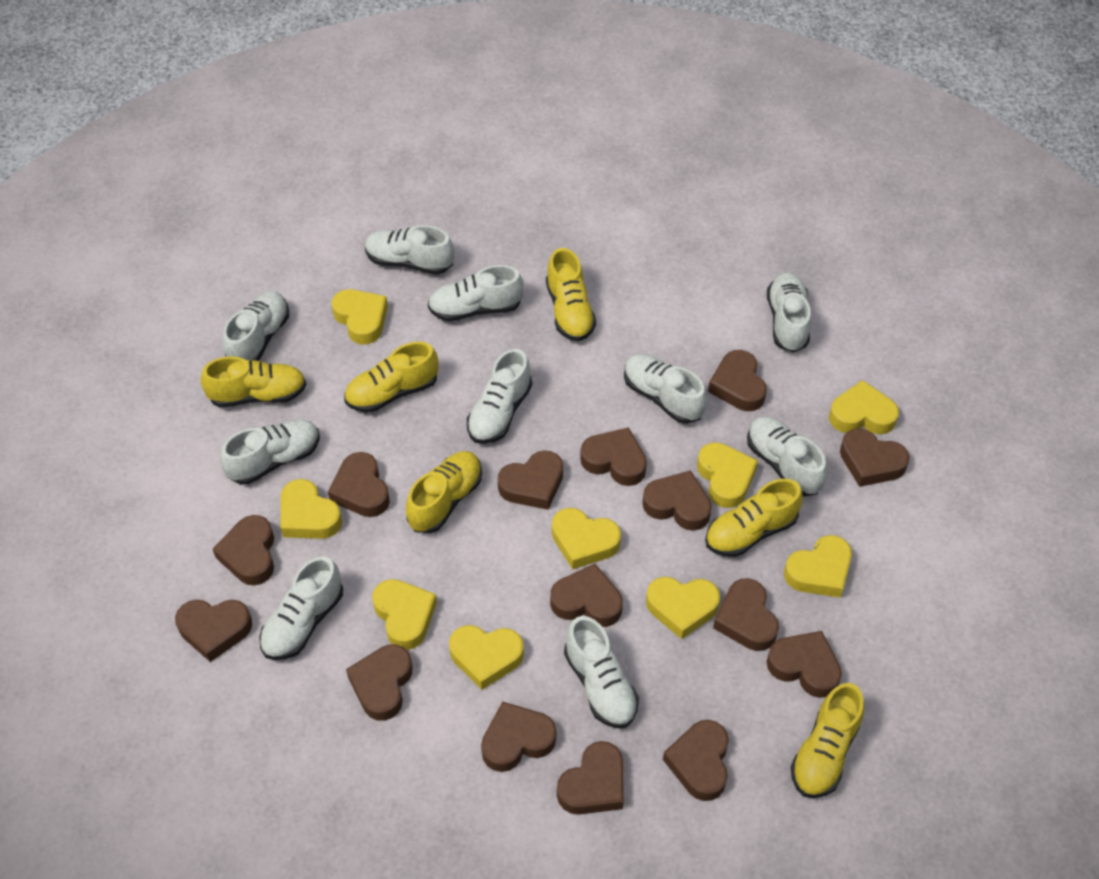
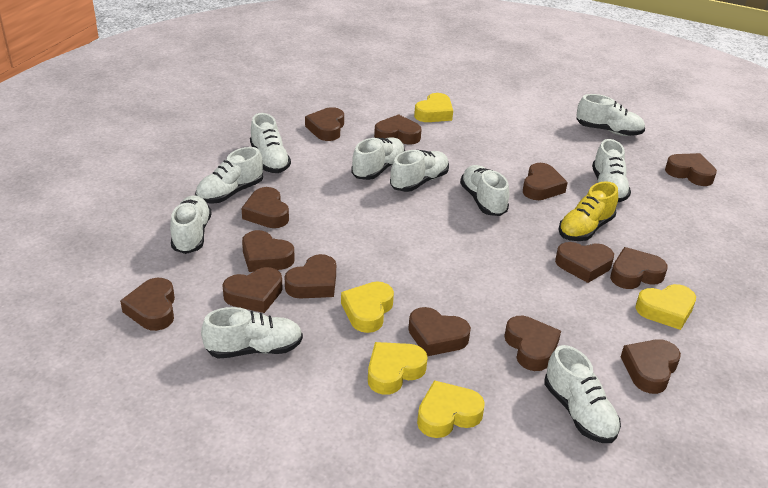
brown heart: [175,600,252,662] [213,515,274,585] [328,452,390,517] [346,644,413,721] [481,702,556,772] [498,450,563,510] [550,564,623,627] [557,741,624,815] [580,427,647,486] [642,470,712,531] [663,720,729,801] [708,350,767,411] [713,578,779,651] [767,631,842,698] [840,428,910,487] = 15 -> [120,278,175,331] [222,267,283,313] [241,187,289,228] [242,230,295,272] [285,254,336,298] [305,107,344,141] [374,114,422,145] [408,307,471,356] [504,316,561,371] [523,163,568,200] [555,242,614,283] [610,247,668,289] [621,339,681,394] [665,153,717,186] = 14
yellow heart: [281,479,342,539] [331,289,388,344] [372,579,437,650] [449,625,524,690] [552,508,621,570] [646,577,720,639] [697,442,758,508] [784,535,852,598] [829,380,899,434] = 9 -> [341,281,394,333] [368,342,428,395] [414,93,453,122] [417,380,485,438] [635,284,696,330] = 5
yellow shoe: [201,356,306,408] [344,342,438,413] [406,451,482,533] [546,248,596,341] [705,479,803,557] [791,683,864,798] = 6 -> [558,181,618,241] = 1

